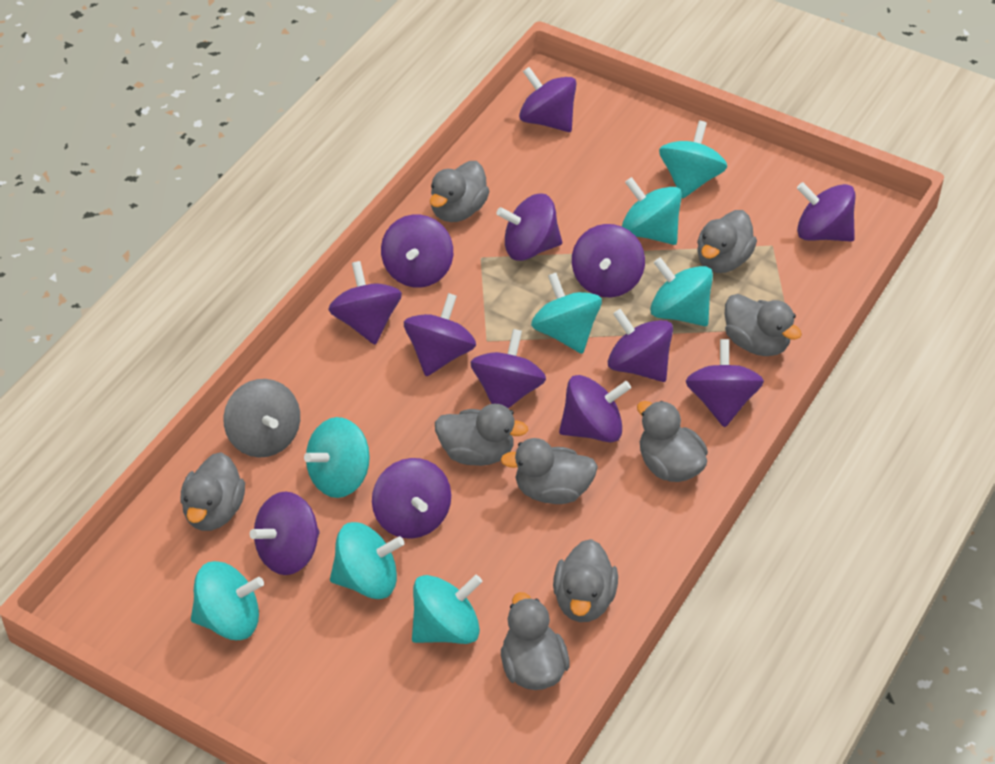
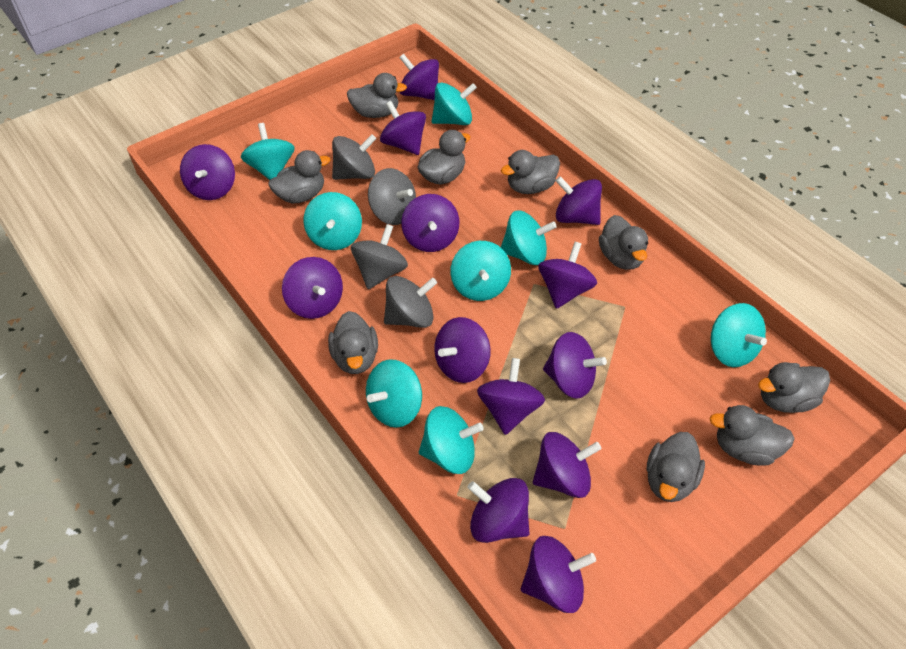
grey spinning top: [224,379,300,458] = 1 -> [332,134,376,180] [351,224,408,289] [368,168,416,225] [384,276,437,328] = 4

